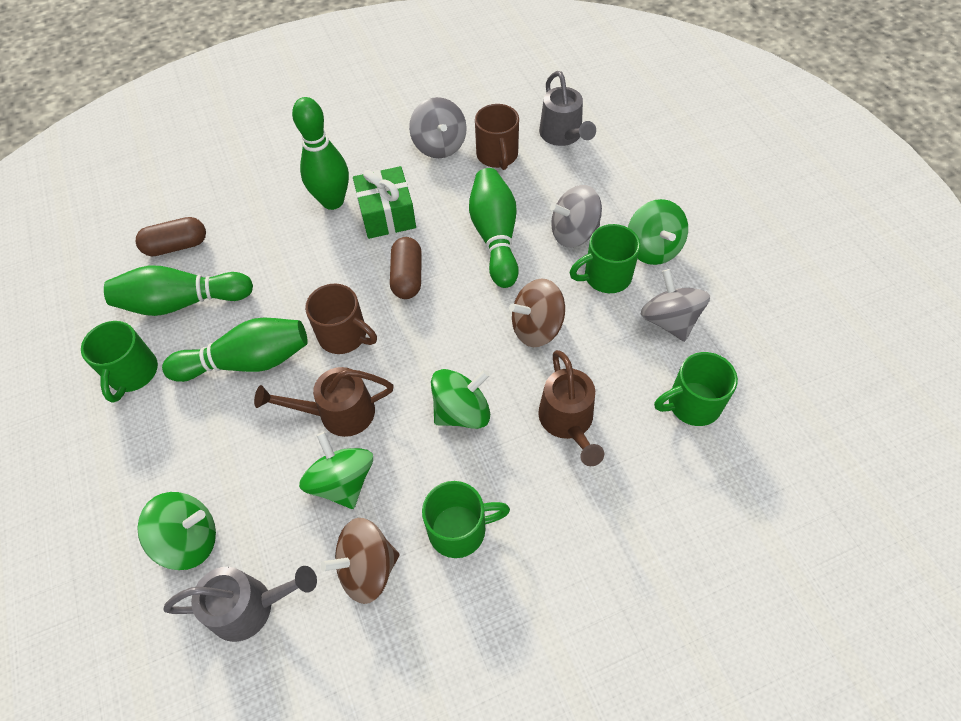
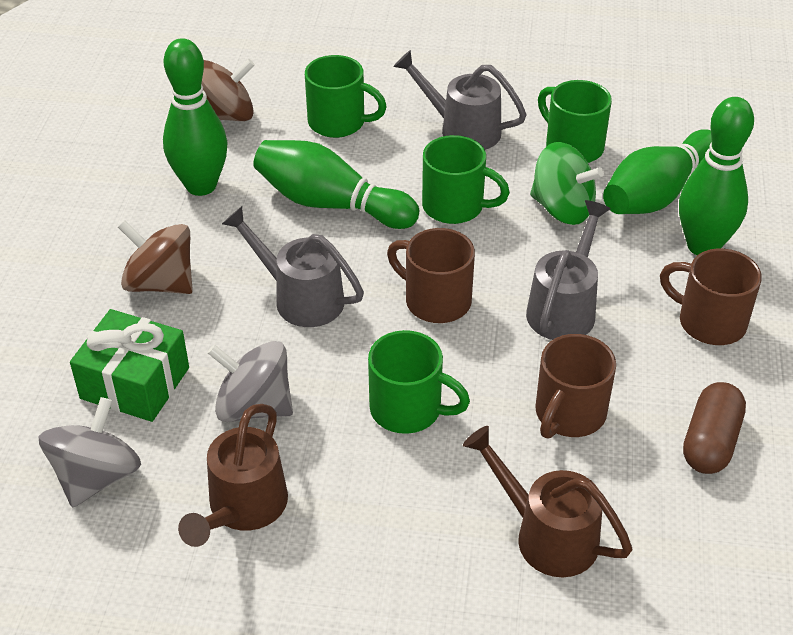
brown capsule: [136,217,206,256] [390,237,422,299] = 2 -> [683,382,746,474] = 1
brown mug: [305,284,377,354] [475,104,519,170] = 2 -> [387,228,475,323] [535,334,616,439] [660,249,762,345] = 3
green spinning top: [137,492,216,570] [299,432,373,509] [431,369,490,429] [628,199,688,265] = 4 -> [530,142,604,225] = 1
grey spinning top: [409,97,467,158] [550,185,602,248] [640,269,710,342] = 3 -> [38,397,141,508] [207,341,293,422] = 2
grey watering can: [163,566,317,642] [539,71,596,146] = 2 -> [222,206,364,327] [393,50,527,150] [526,200,611,340] = 3

